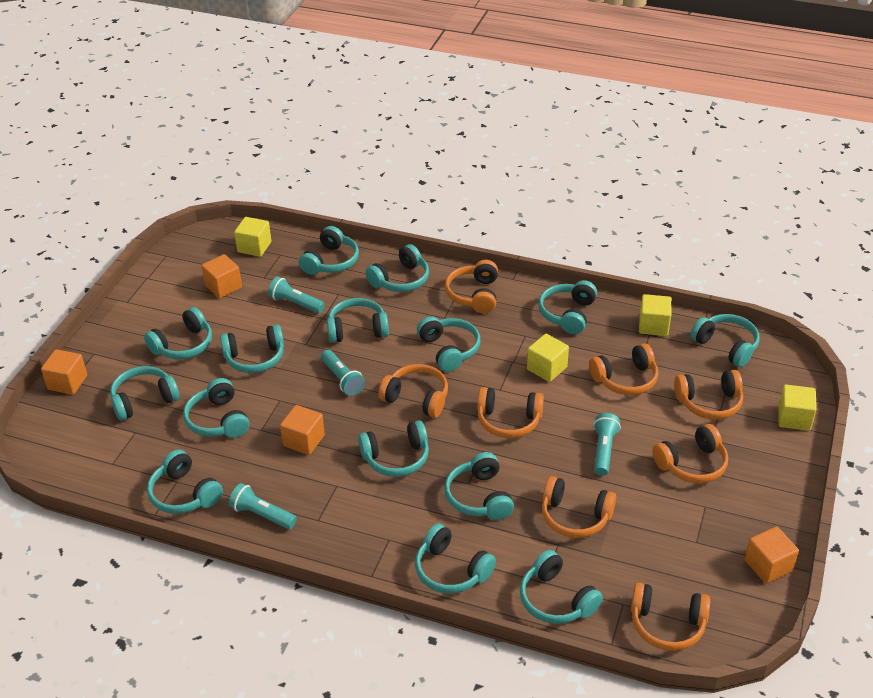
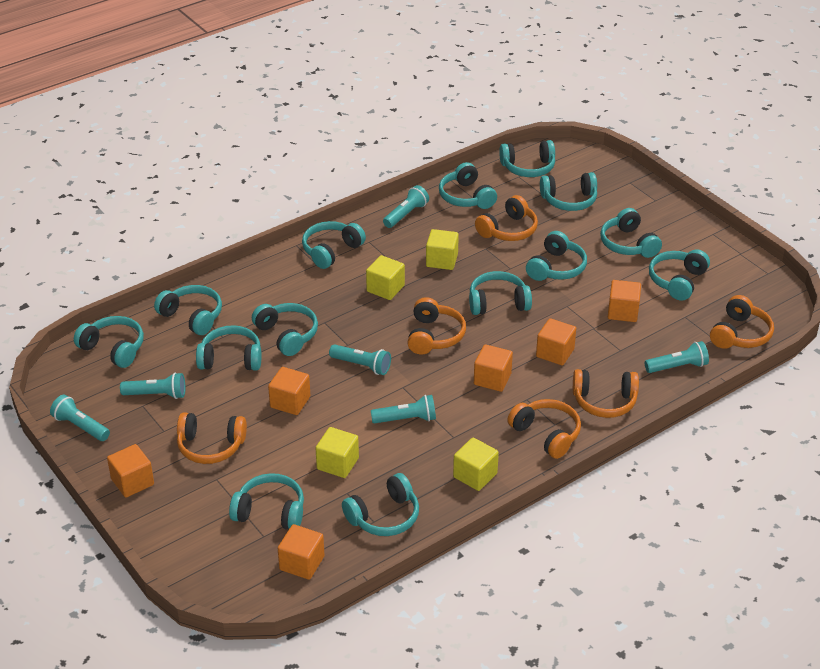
orange cube: [41,349,87,395] [201,254,242,298] [280,405,325,455] [745,526,799,584] = 4 -> [107,444,154,498] [268,367,310,415] [278,524,324,580] [474,344,513,392] [536,318,576,366] [608,280,641,322] = 6
orange headphones: [378,364,448,418] [445,260,498,313] [477,387,544,438] [542,476,616,538] [589,343,658,395] [631,583,710,651] [652,424,728,483] [674,370,743,420] = 8 -> [177,412,247,464] [407,297,466,354] [475,195,538,241] [507,399,581,459] [573,369,639,418] [710,295,774,349] = 6
turquoise flashlight: [229,483,297,529] [268,277,325,313] [321,350,365,396] [593,413,621,476] = 4 -> [50,395,110,441] [120,373,185,399] [329,344,391,375] [371,395,436,424] [383,185,429,228] [645,341,709,373] = 6
turquoise headphones: [110,366,180,421] [144,307,212,359] [147,449,223,514] [183,378,249,438] [220,324,284,373] [299,226,359,275] [327,298,389,343] [358,420,429,477] [365,244,429,292] [415,524,496,593] [417,316,481,372] [444,452,514,520] [520,550,603,624] [538,280,597,334] [690,314,760,367] = 15 -> [74,316,144,368] [154,285,222,335] [196,325,261,371] [229,473,304,530] [252,303,318,356] [302,221,366,269] [342,473,419,536] [439,162,497,209] [469,271,532,315] [499,140,555,177] [526,231,587,281] [540,172,597,211] [600,208,662,258] [649,249,710,301] = 14

